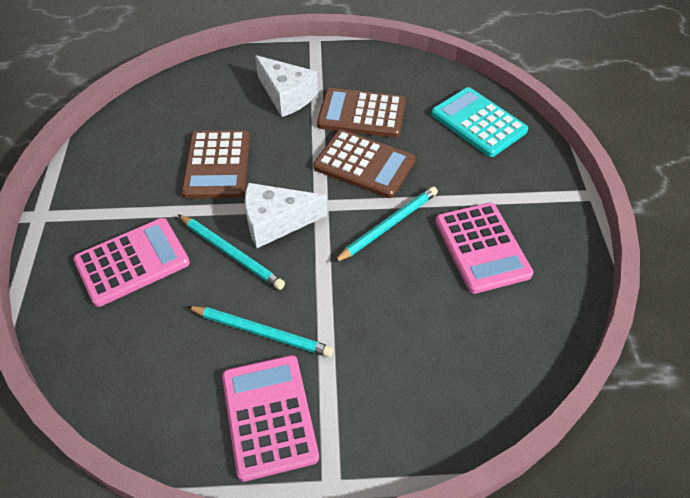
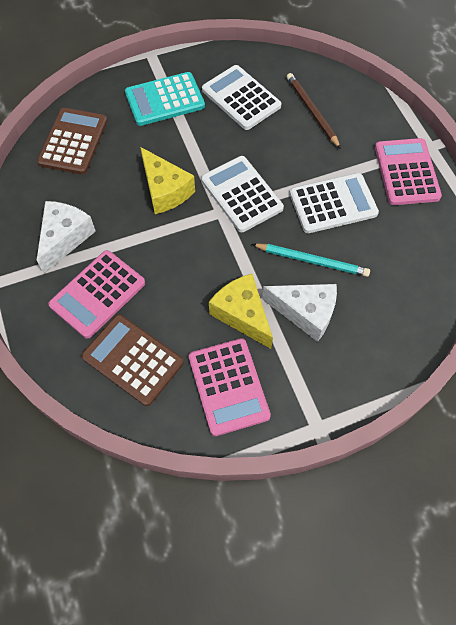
brown calculator: [181,130,250,199] [313,129,415,198] [317,88,406,138] = 3 -> [37,108,108,175] [81,314,184,406] = 2
brown pencil: none = 0 -> [287,73,341,149] = 1
turquoise pencil: [178,214,285,290] [187,306,333,357] [333,186,438,263] = 3 -> [252,243,370,277] = 1
white calculator: none = 0 -> [201,156,284,232] [202,65,281,130] [290,173,379,233] = 3
yellow cheese: none = 0 -> [140,147,195,214] [209,274,273,349] = 2

